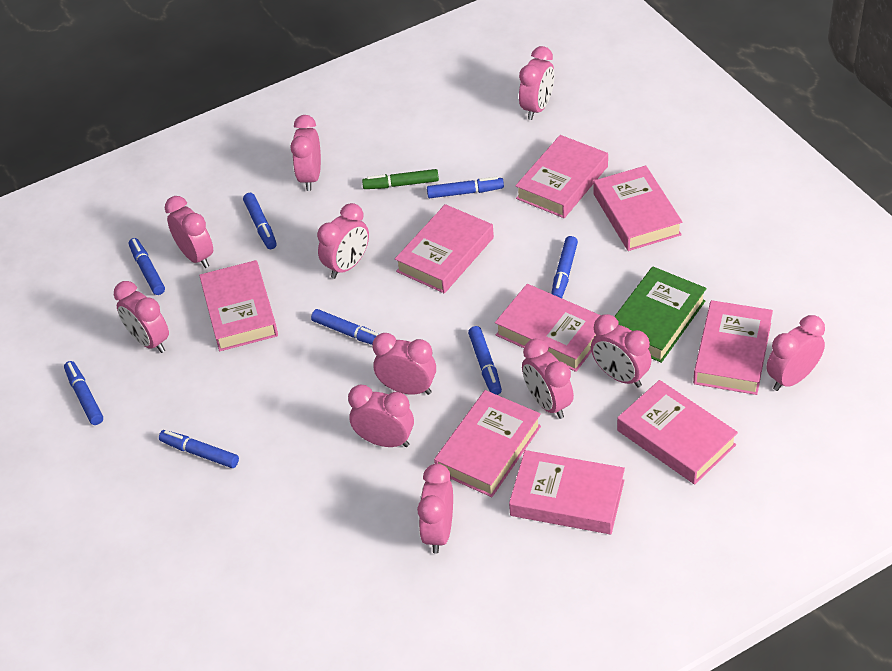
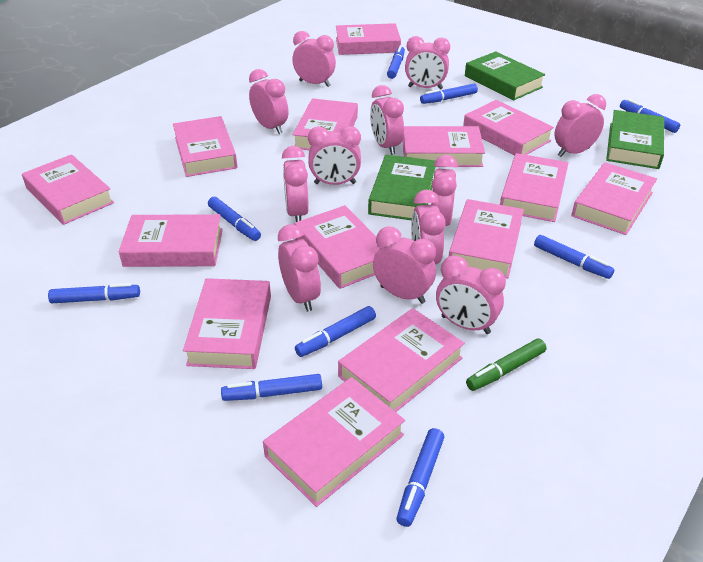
blue marker: [64,361,103,425] [129,238,165,295] [159,430,239,468] [243,193,277,249] [311,309,379,345] [427,177,504,198] [468,326,502,395] [551,236,578,298] = 8 -> [48,283,140,303] [208,197,261,241] [221,374,322,401] [295,306,376,357] [387,45,405,79] [396,428,444,527] [420,84,478,104] [534,235,614,279] [620,99,680,133] = 9
green book: [614,267,707,363] = 1 -> [368,154,436,220] [465,51,545,101] [606,110,664,169] = 3
pink book: [199,260,278,351] [395,204,494,293] [434,390,541,497] [495,284,601,372] [509,450,625,534] [515,135,608,218] [594,165,682,251] [617,380,738,484] [693,300,773,395] = 9 -> [22,154,114,225] [119,214,223,267] [173,116,238,177] [183,278,271,369] [263,377,405,507] [293,98,358,150] [294,205,381,289] [336,23,401,55] [338,308,465,412] [402,126,485,167] [449,199,524,278] [463,100,554,156] [500,153,569,222] [572,162,657,235] = 14
pink clock: [114,281,169,353] [165,196,213,268] [290,115,321,191] [317,203,369,279] [348,385,414,447] [372,333,436,395] [417,464,453,553] [519,46,554,120] [522,339,574,419] [591,314,652,388] [766,315,825,391] = 11 -> [249,69,288,134] [278,224,321,312] [282,146,309,222] [292,31,336,87] [308,126,361,185] [370,85,404,155] [373,227,436,304] [405,36,450,89] [411,190,446,264] [431,155,458,226] [436,256,506,334] [554,94,606,157] = 12

